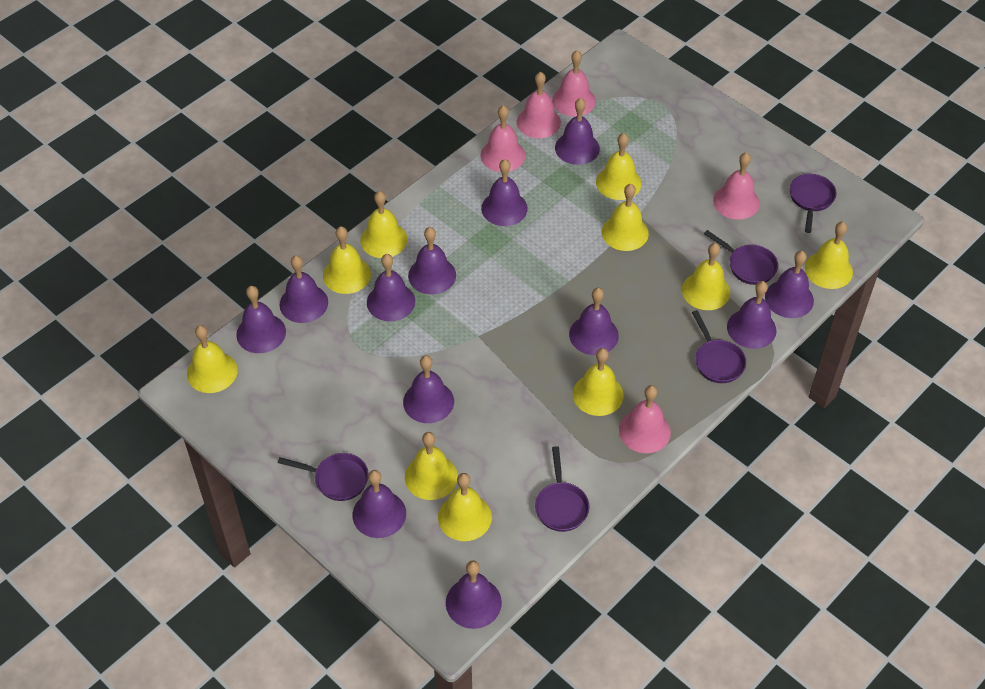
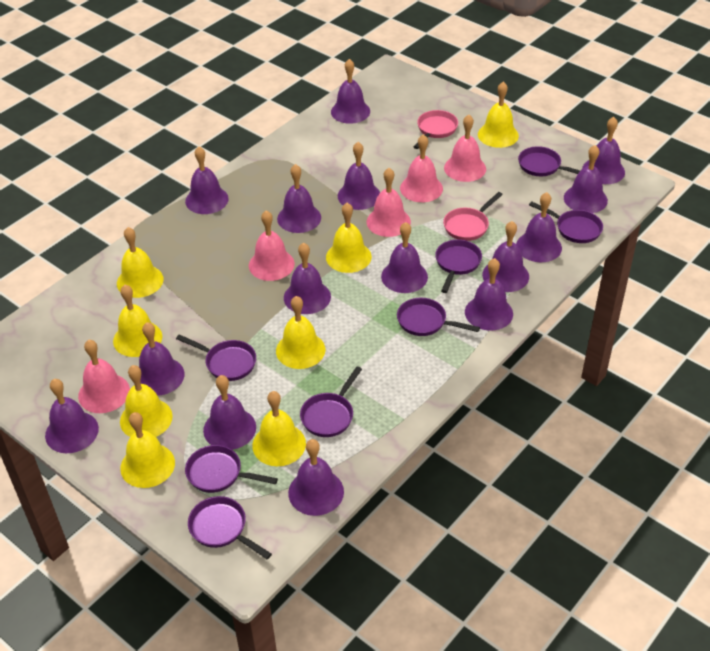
pink pan: none = 0 -> [414,110,458,149] [443,192,503,241] = 2
purple bell: [236,286,286,353] [279,255,328,323] [353,470,406,538] [367,254,415,321] [403,355,454,423] [408,227,456,295] [446,560,502,629] [481,159,528,226] [555,98,600,165] [569,287,619,355] [727,281,776,349] [765,251,814,318] = 12 -> [45,379,99,453] [139,322,184,396] [185,146,229,214] [203,375,256,450] [277,164,321,233] [284,243,331,314] [288,439,344,516] [331,59,370,124] [338,142,380,210] [381,222,428,293] [465,258,513,331] [482,221,529,292] [516,192,562,262] [564,145,608,213] [582,117,625,184] = 15
purple pan: [278,453,369,501] [535,446,589,532] [692,310,746,383] [704,230,778,285] [790,174,837,233] = 5 -> [176,334,256,381] [185,445,278,493] [188,496,272,559] [300,367,362,437] [397,298,480,336] [435,239,482,293] [518,146,580,176] [529,201,603,243] = 8
yellow bell: [187,325,238,393] [323,226,371,294] [360,191,408,258] [405,432,458,500] [438,473,492,541] [573,348,624,416] [596,133,642,200] [602,184,649,251] [682,243,730,310] [805,222,853,289] = 10 -> [113,285,162,357] [117,227,163,298] [120,365,173,437] [120,412,175,488] [252,391,306,466] [276,296,325,369] [326,203,372,273] [478,82,519,148] = 8

